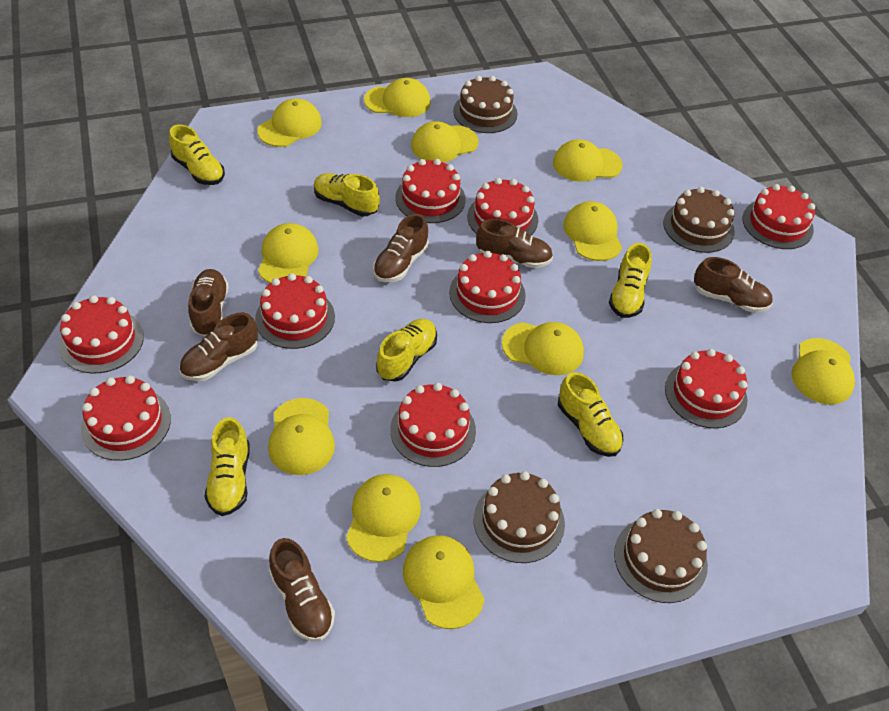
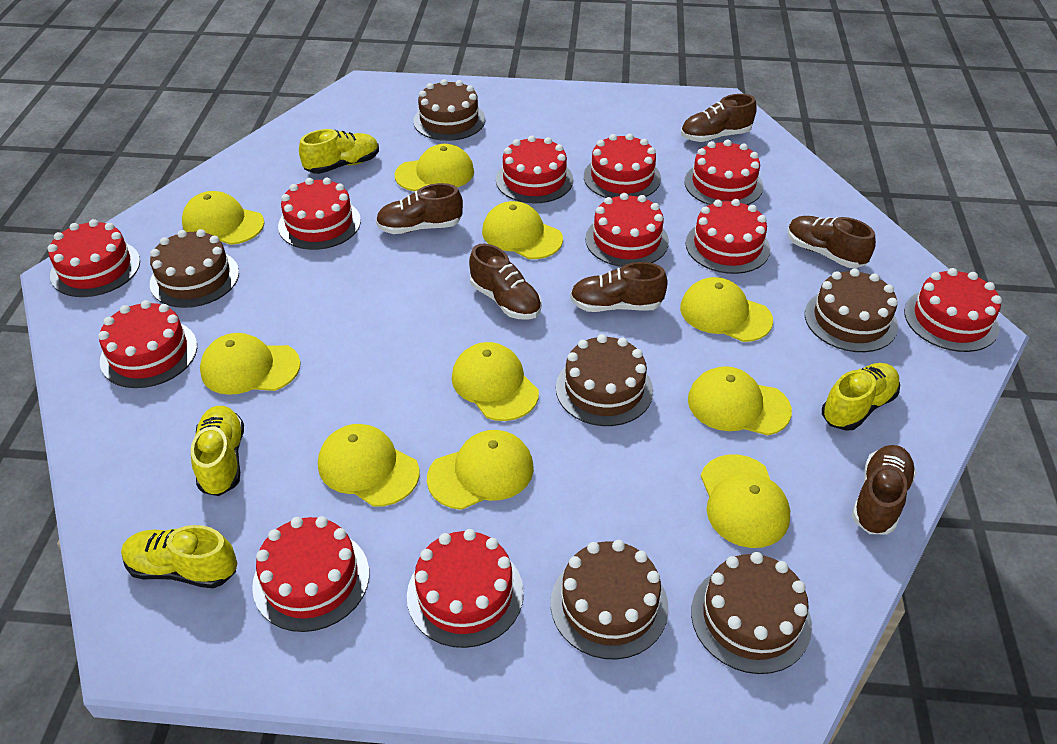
brown cake: [453,76,518,133] [474,471,565,563] [614,509,708,603] [663,187,735,253] = 4 -> [150,229,239,308] [413,79,485,141] [551,540,669,660] [556,334,653,426] [691,552,812,674] [805,269,898,352] = 6
red cake: [59,295,144,373] [81,376,171,461] [255,273,335,349] [390,383,476,467] [395,159,466,223] [449,251,526,323] [467,178,538,236] [665,349,748,428] [742,184,815,249] = 9 -> [47,219,140,297] [98,300,197,388] [252,516,369,632] [278,178,361,250] [407,529,524,648] [496,135,573,203] [584,134,661,198] [585,193,669,267] [685,140,763,205] [686,199,770,274] [904,268,1002,352] = 11
yellow cap: [257,98,322,147] [258,223,319,283] [268,398,335,475] [346,474,421,562] [364,78,431,117] [403,535,484,629] [411,121,479,162] [502,322,584,375] [553,139,622,182] [563,201,622,261] [792,338,855,405] = 11 -> [182,191,264,245] [200,333,301,395] [318,424,419,507] [395,144,474,191] [427,430,534,510] [452,342,539,421] [482,201,563,259] [680,277,773,342] [688,366,792,435] [701,454,790,548] = 10
yellow shoe: [169,125,225,185] [204,417,250,516] [314,173,380,216] [376,319,437,382] [558,372,624,457] [609,243,652,318] = 6 -> [121,525,237,588] [191,406,244,496] [299,129,379,174] [822,363,900,431] = 4

